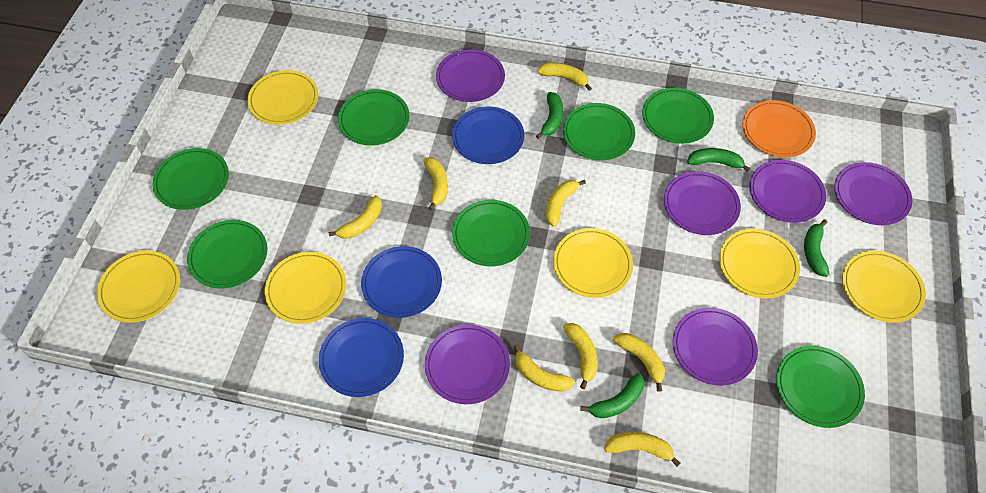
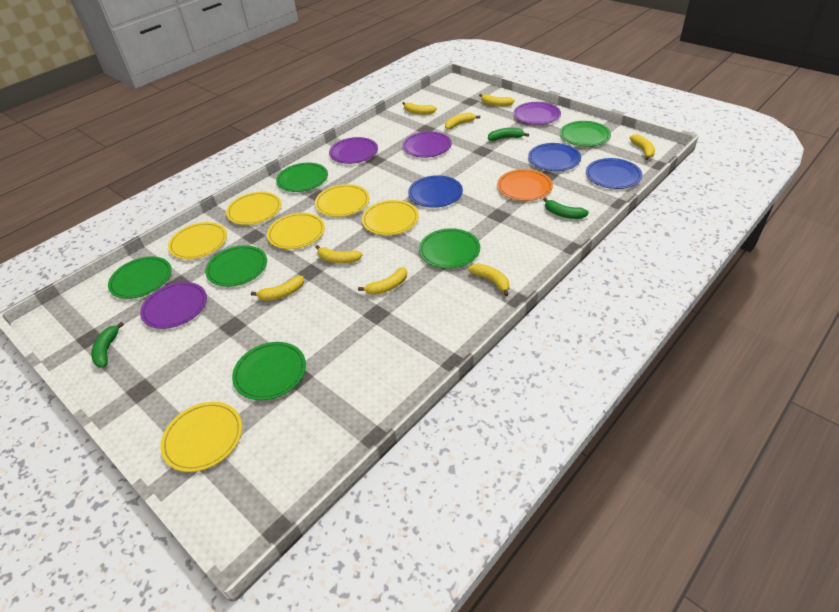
green banana: [536,92,563,139] [580,373,644,419] [687,148,750,172] [804,220,830,277] = 4 -> [91,322,124,367] [488,128,529,141] [543,197,589,219] = 3
green plate: [152,148,229,210] [187,220,267,289] [338,89,409,146] [452,200,530,266] [563,103,635,160] [642,88,714,144] [776,346,865,428] = 7 -> [108,256,172,299] [205,245,267,287] [232,342,306,400] [276,163,328,192] [419,228,480,269] [560,121,611,146] = 6
purple plate: [425,325,510,404] [436,49,505,102] [664,171,741,235] [673,308,758,386] [749,160,826,223] [834,162,912,225] = 6 -> [140,282,207,329] [329,137,378,164] [402,131,452,158] [513,102,561,125] = 4

